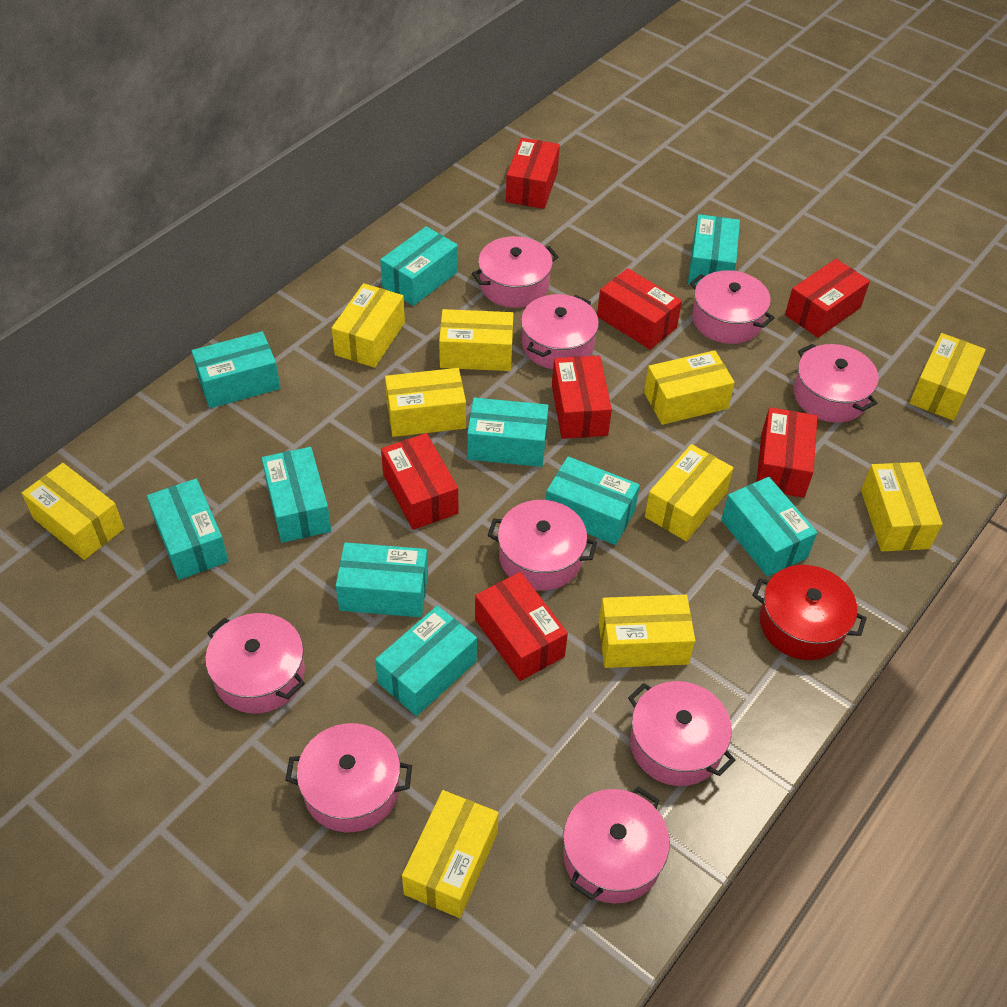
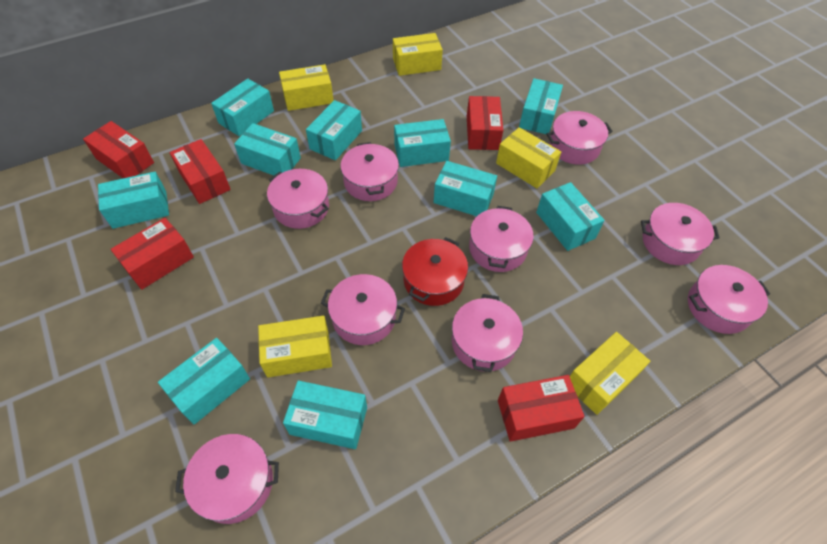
red box: [381,433,458,530] [475,572,568,681] [506,138,560,209] [552,356,612,439] [597,268,682,350] [756,407,817,498] [785,259,870,338] = 7 -> [83,121,154,178] [111,218,194,290] [170,139,231,204] [467,96,503,150] [498,375,585,442] = 5
yellow box: [22,463,124,560] [331,283,405,368] [385,368,466,437] [402,790,499,918] [439,309,513,371] [599,595,695,668] [644,350,735,425] [645,444,734,541] [861,462,943,551] [909,333,986,421] = 10 -> [258,316,332,378] [279,64,334,111] [393,33,443,76] [496,127,561,188] [570,332,650,415] = 5

